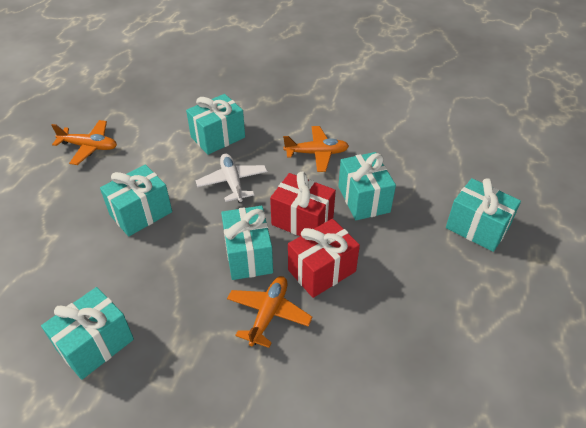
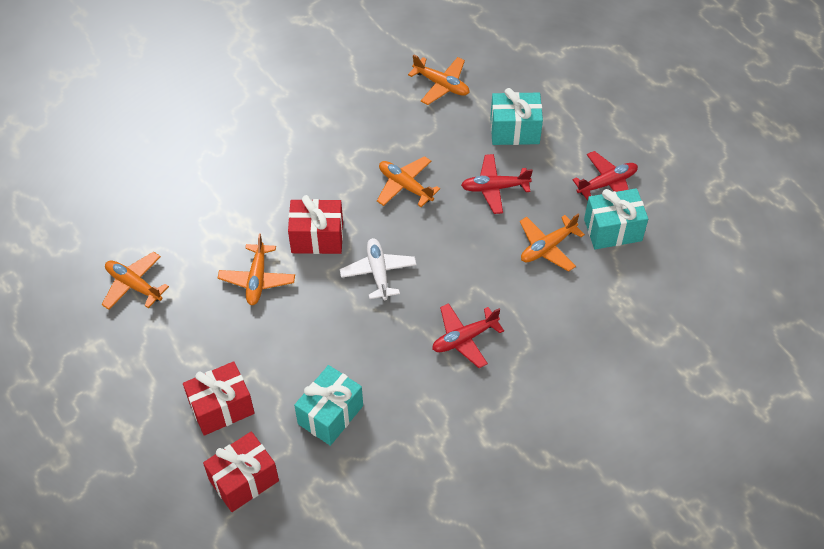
orange plane: [51,120,117,165] [227,276,312,348] [283,126,349,172] = 3 -> [102,252,169,310] [218,233,295,305] [377,156,440,207] [408,54,470,105] [520,214,585,272] = 5
red gift: [270,172,336,236] [288,219,360,298] = 2 -> [183,361,255,436] [203,431,279,512] [288,195,343,254] = 3
red plane: none = 0 -> [432,303,504,368] [461,154,533,214] [572,151,638,201] = 3
turquoise gift: [41,287,134,380] [100,164,172,237] [186,94,245,155] [221,206,273,280] [338,152,396,220] [446,178,521,252] = 6 -> [294,365,363,446] [490,88,543,145] [584,188,648,249] = 3

